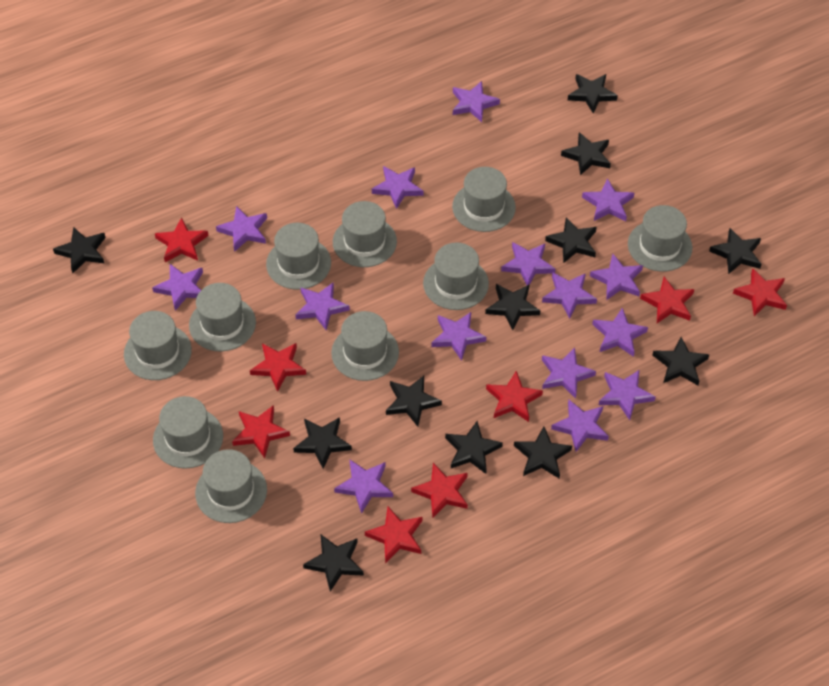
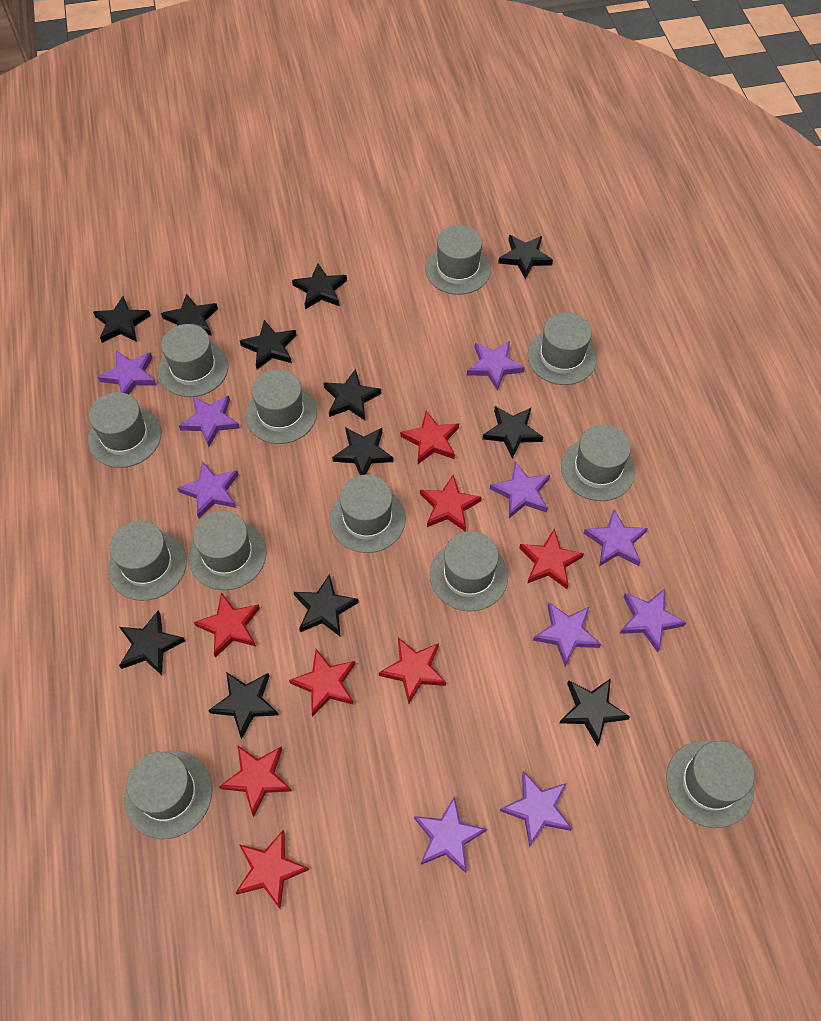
grey hat: [124,311,192,380] [153,396,223,469] [189,283,256,352] [195,449,267,523] [266,223,331,290] [331,311,399,381] [333,201,397,267] [423,242,489,310] [452,167,516,232] [628,205,692,272] = 10 -> [88,392,161,468] [108,521,187,601] [124,751,212,839] [158,324,228,397] [189,511,267,590] [245,369,317,444] [330,475,406,553] [425,225,491,295] [430,531,508,612] [527,312,597,385] [561,425,635,501] [666,740,754,828] = 12
purple star: [152,264,203,311] [216,206,267,252] [295,282,350,330] [334,459,393,514] [372,166,423,209] [431,312,486,361] [453,81,500,122] [501,242,555,285] [542,272,597,319] [542,348,596,399] [551,400,609,452] [582,178,634,221] [590,254,643,300] [592,308,648,357] [599,370,656,420] = 15 -> [98,351,157,395] [177,461,239,518] [179,395,240,447] [414,797,487,873] [467,341,525,391] [490,461,550,518] [500,771,572,847] [533,603,601,666] [584,509,648,566] [620,589,687,652] = 10

